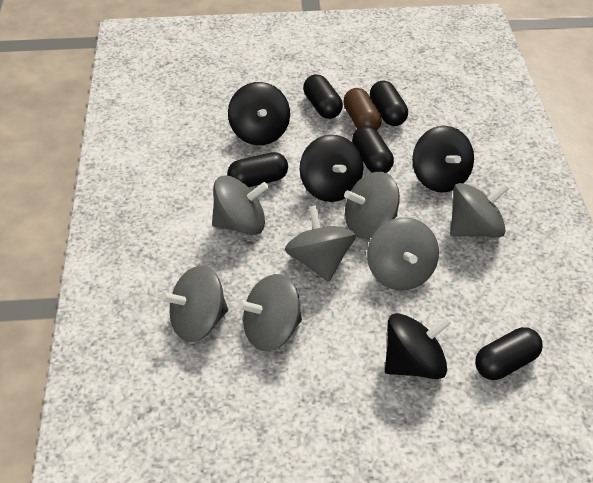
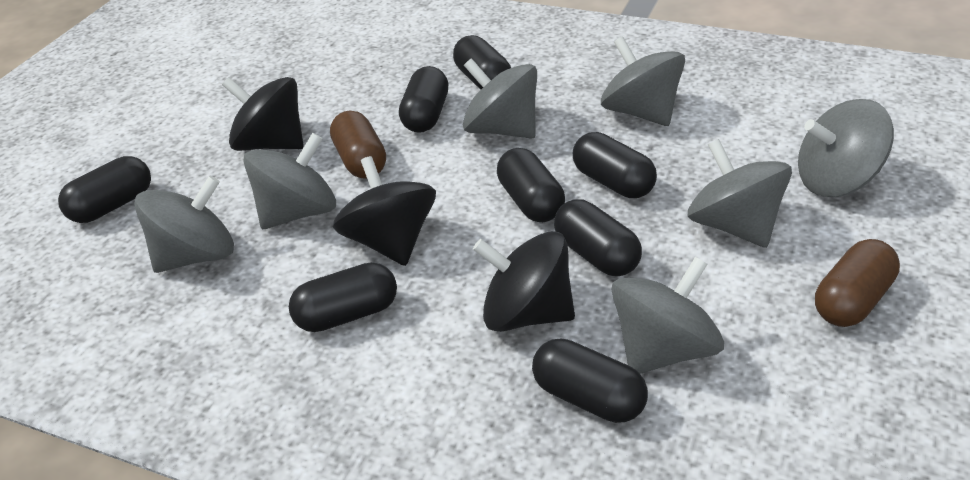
black capsule: [227,152,288,187] [303,74,343,119] [352,126,394,173] [370,80,408,126] [475,327,543,380] = 5 -> [58,156,151,223] [289,262,397,332] [399,66,449,133] [453,35,511,89] [497,148,565,222] [532,339,648,423] [554,199,642,276] [573,132,657,198] = 8
black spinning top: [228,82,290,145] [300,135,363,202] [385,313,452,379] [412,126,474,192] = 4 -> [222,77,303,151] [333,156,436,266] [473,231,575,332] = 3
brown capsule: [343,88,382,130] = 1 -> [330,111,386,179] [815,239,900,327] = 2

